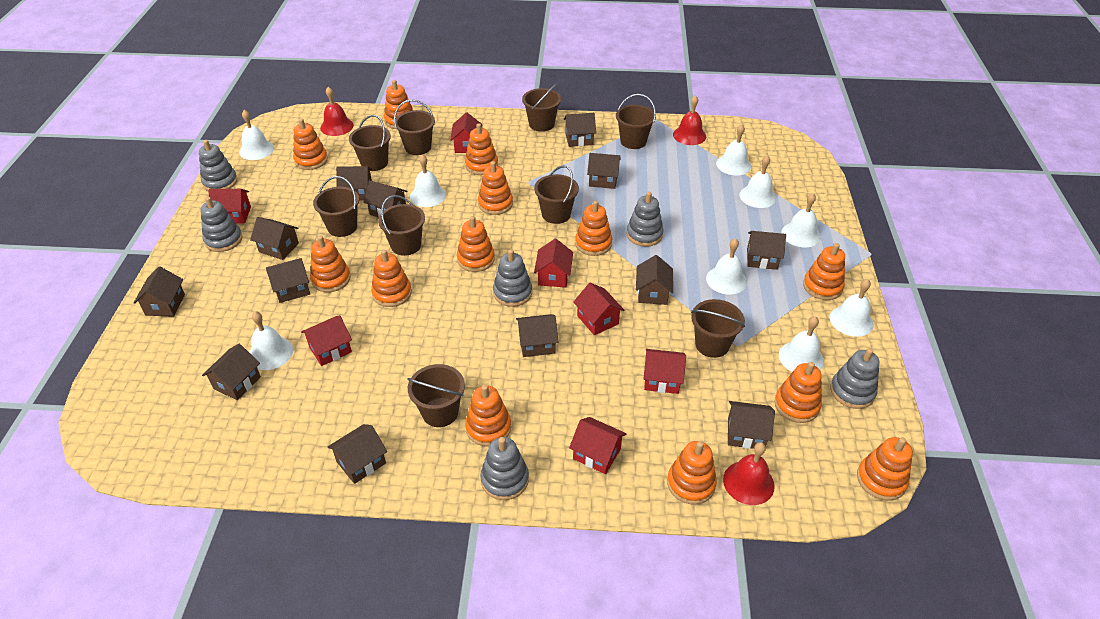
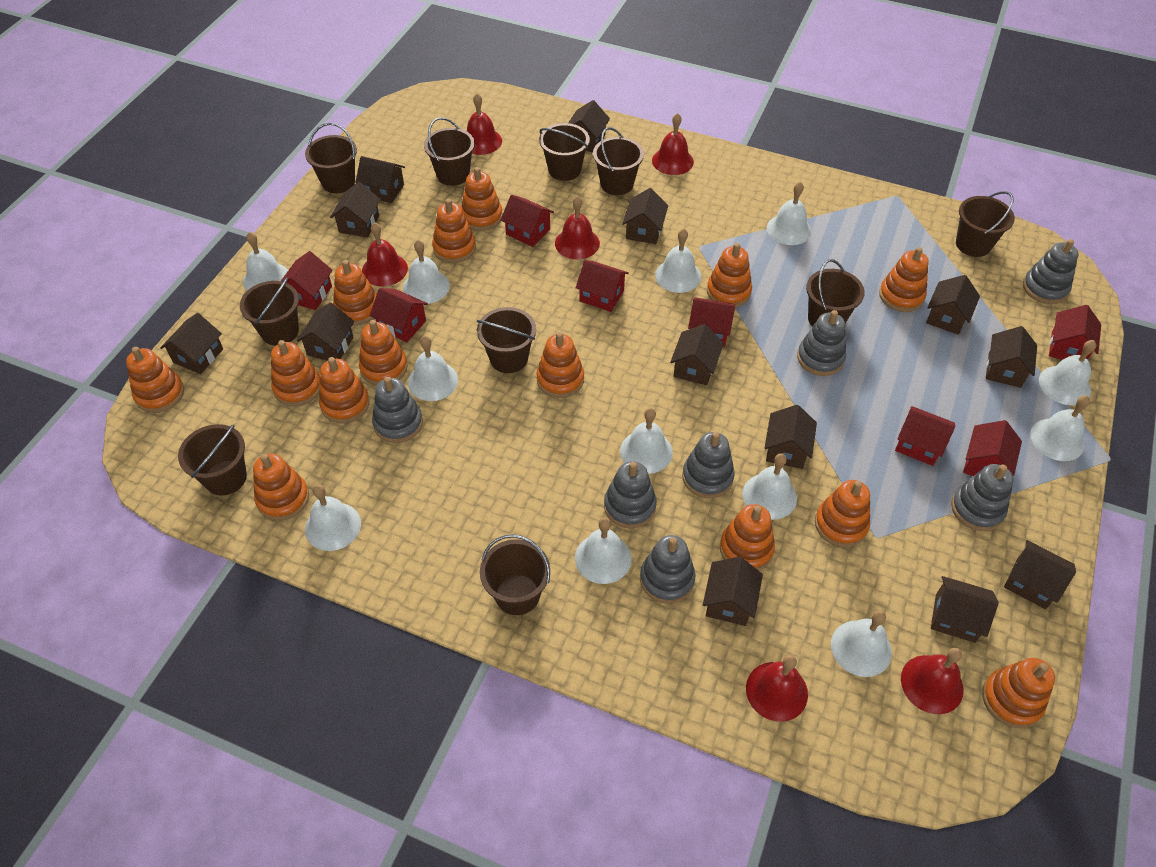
brown bucket: [313,176,359,237] [349,115,391,171] [378,195,425,256] [394,100,435,155] [407,364,465,427] [522,84,561,132] [534,165,579,224] [616,94,656,149] [691,299,745,358] = 9 -> [178,424,247,496] [240,278,299,346] [305,123,357,193] [424,117,475,186] [477,307,536,373] [480,534,550,615] [539,123,590,181] [593,127,644,195] [806,259,865,327] [956,191,1015,257] = 10
grey stacking toy: [199,140,238,191] [200,197,242,252] [480,437,529,500] [493,249,532,307] [626,192,664,247] [830,348,879,409] = 6 -> [372,377,423,443] [604,461,657,528] [640,535,696,604] [682,432,735,498] [797,310,846,376] [951,464,1014,531] [1023,239,1079,304] = 7
orange stacking toy: [293,118,328,170] [310,236,351,292] [371,250,412,307] [384,80,414,129] [457,216,495,272] [465,123,498,175] [465,385,511,446] [478,161,513,215] [575,200,612,256] [667,441,717,505] [774,362,822,423] [803,243,845,300] [857,437,913,501] = 13 -> [126,347,184,413] [253,454,309,521] [271,340,320,407] [319,357,370,423] [333,260,377,325] [359,320,408,386] [432,199,476,263] [461,167,503,231] [536,332,584,398] [707,243,752,307] [720,504,775,571] [815,480,870,547] [879,247,929,312] [982,658,1055,728] = 14
red bell: [320,87,354,136] [673,95,706,145] [723,442,775,505] = 3 -> [362,222,408,286] [467,93,502,155] [555,196,600,259] [652,113,694,175] [746,655,808,722] [901,648,963,714] = 6
red house: [209,189,251,224] [301,315,352,366] [450,112,482,153] [534,239,573,288] [569,417,626,474] [573,283,624,335] [643,349,686,394] = 7 -> [281,251,333,310] [370,288,428,342] [501,195,554,247] [576,260,629,312] [688,297,735,347] [895,406,955,466] [963,420,1022,476] [1049,305,1101,360] = 8
white bell: [239,110,274,160] [249,311,293,370] [410,154,446,207] [706,238,747,295] [716,124,751,175] [739,155,776,208] [779,316,824,372] [781,193,820,247] [830,279,874,337] = 9 -> [243,232,288,291] [305,485,361,551] [403,240,450,304] [408,336,458,401] [575,517,632,584] [620,408,673,474] [655,229,701,293] [742,453,797,520] [767,182,811,245] [831,610,892,677] [1030,395,1090,461] [1039,340,1096,405] = 12

